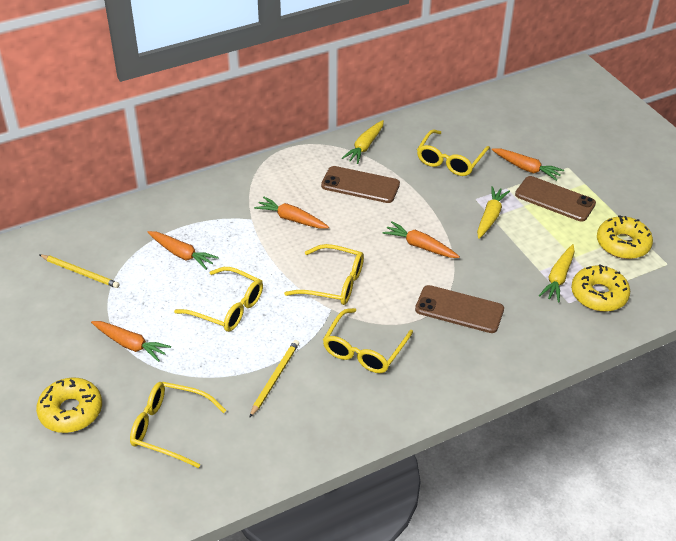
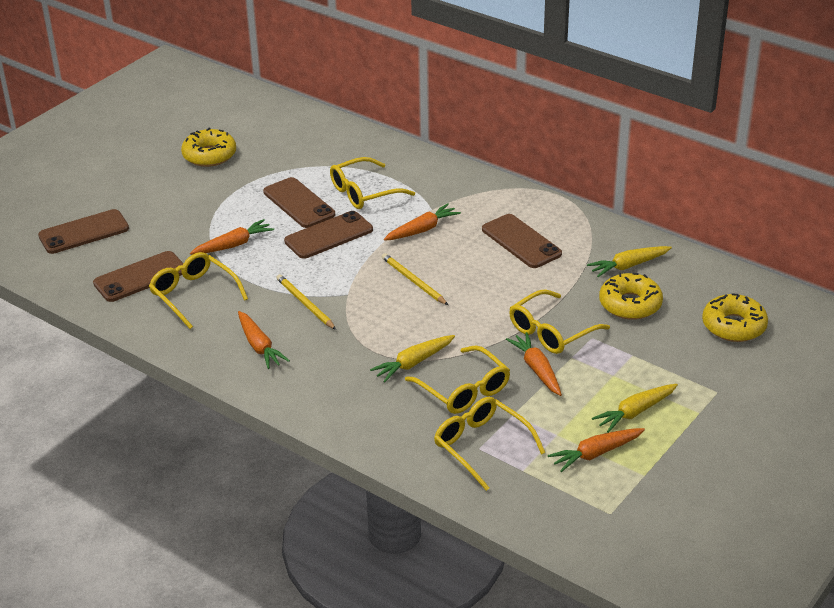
brown phone: [321,166,400,203] [415,285,504,333] [515,176,596,222] = 3 -> [38,209,129,254] [93,251,184,302] [263,177,335,228] [284,211,373,259] [482,214,562,268] = 5

